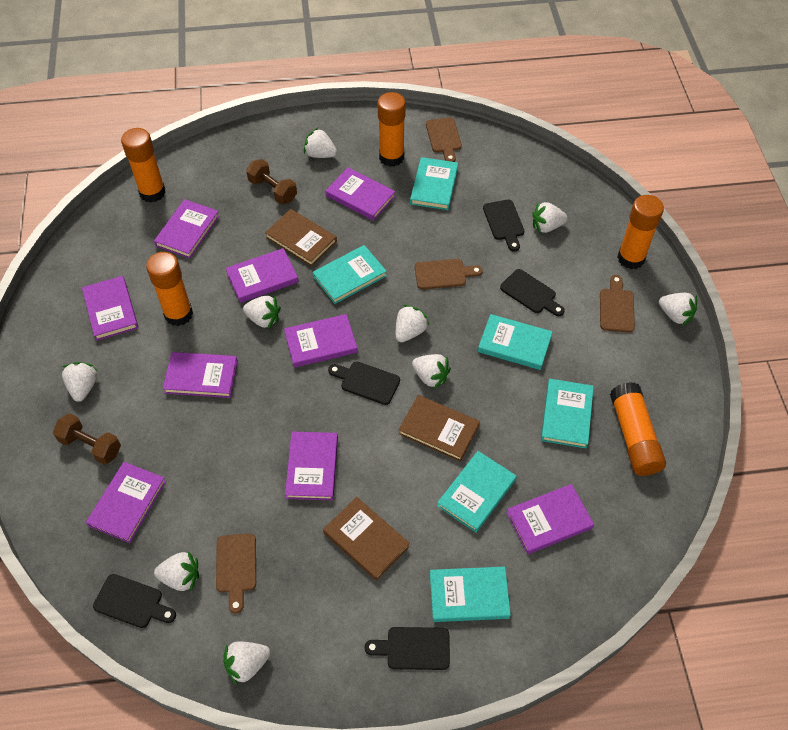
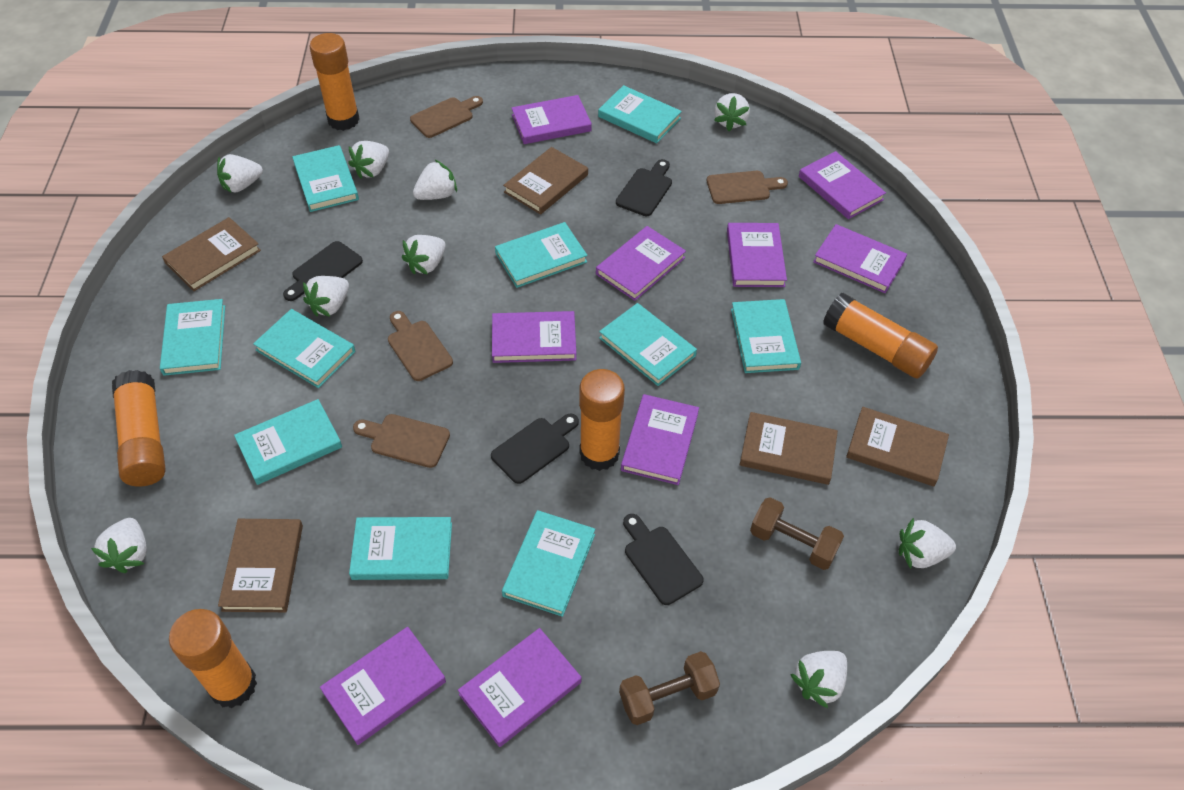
black cutting board: [93,574,176,628] [328,361,400,405] [365,627,450,670] [483,199,524,252] [500,269,565,316] = 5 -> [283,241,363,301] [491,413,579,484] [616,159,672,216] [623,514,703,605] = 4
brown book: [265,209,337,267] [323,497,410,581] [398,395,480,462] = 3 -> [162,217,261,291] [218,519,303,612] [503,147,588,215] [740,412,838,485] [846,407,949,486] = 5
turquoise book: [313,245,387,304] [410,157,458,210] [430,567,511,622] [437,451,517,532] [478,314,553,370] [541,379,594,449] = 6 -> [160,299,225,376] [234,399,342,485] [253,309,356,388] [292,145,359,212] [349,517,452,580] [495,222,588,288] [502,510,595,617] [598,85,682,143] [599,303,697,386] [731,299,801,373] = 10

